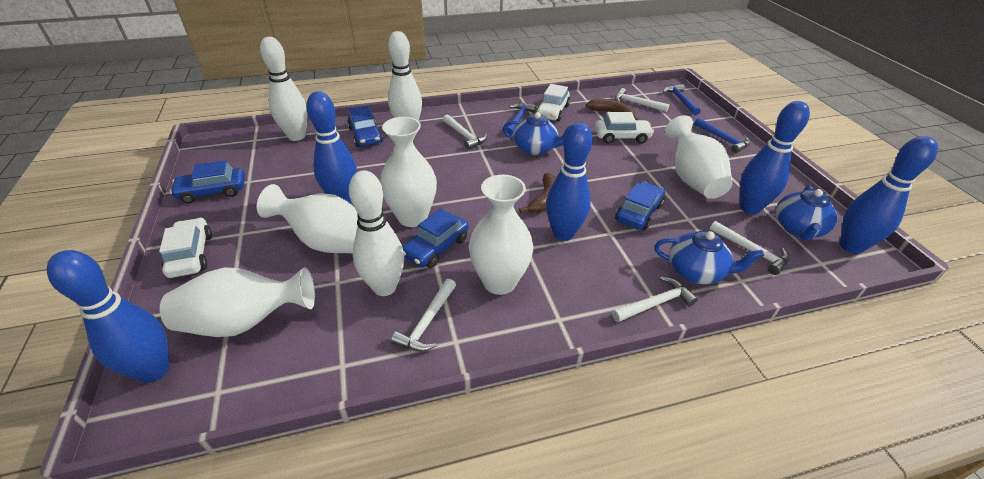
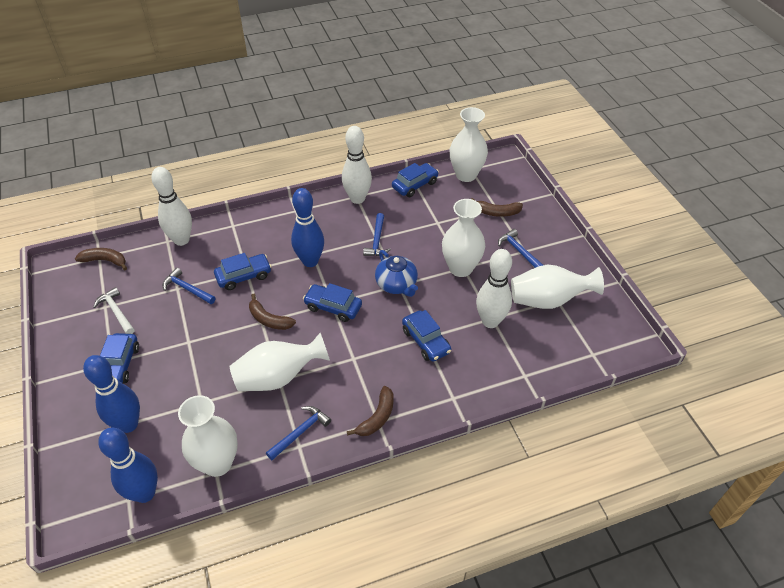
blue bowling pin: [47,250,169,383] [307,91,357,203] [546,122,593,241] [740,101,810,214] [840,136,938,254] = 5 -> [83,355,140,433] [98,428,158,503] [291,188,324,267] = 3
blue car: [170,160,245,204] [347,105,383,147] [402,208,469,268] [615,181,665,231] = 4 -> [100,333,139,383] [214,253,272,290] [303,283,362,322] [392,163,439,197] [402,310,451,362] = 5
blue hammer: [506,103,536,135] [663,84,701,115] [694,118,750,153] = 3 -> [163,268,216,304] [266,406,331,460] [363,213,391,256] [498,229,543,268] = 4
blue teapot: [503,112,571,155] [655,231,764,284] [776,185,837,241] = 3 -> [375,250,418,297] = 1
brown banana: [519,173,556,213] [586,98,638,120] = 2 -> [75,248,127,270] [249,294,296,330] [347,386,394,436] [471,198,523,217] = 4
white car: [159,218,212,278] [536,84,570,122] [595,112,654,144] = 3 -> none = 0
white hammer: [391,279,456,352] [443,114,487,150] [612,277,698,322] [615,88,669,112] [710,221,789,275] = 5 -> [93,287,134,334] = 1

